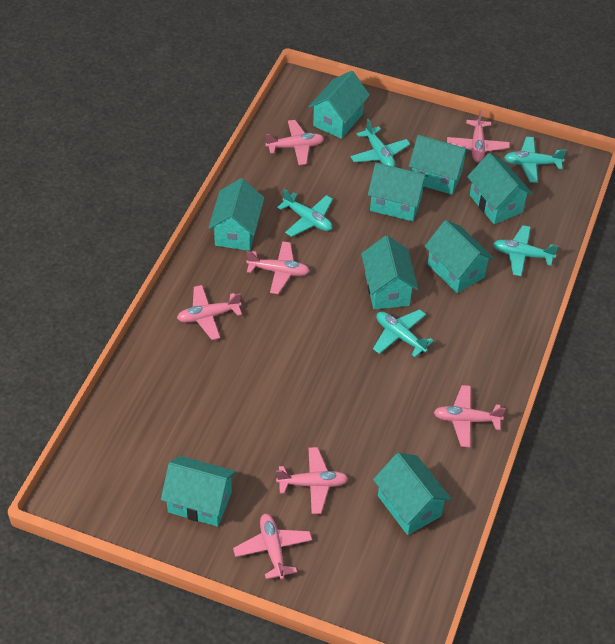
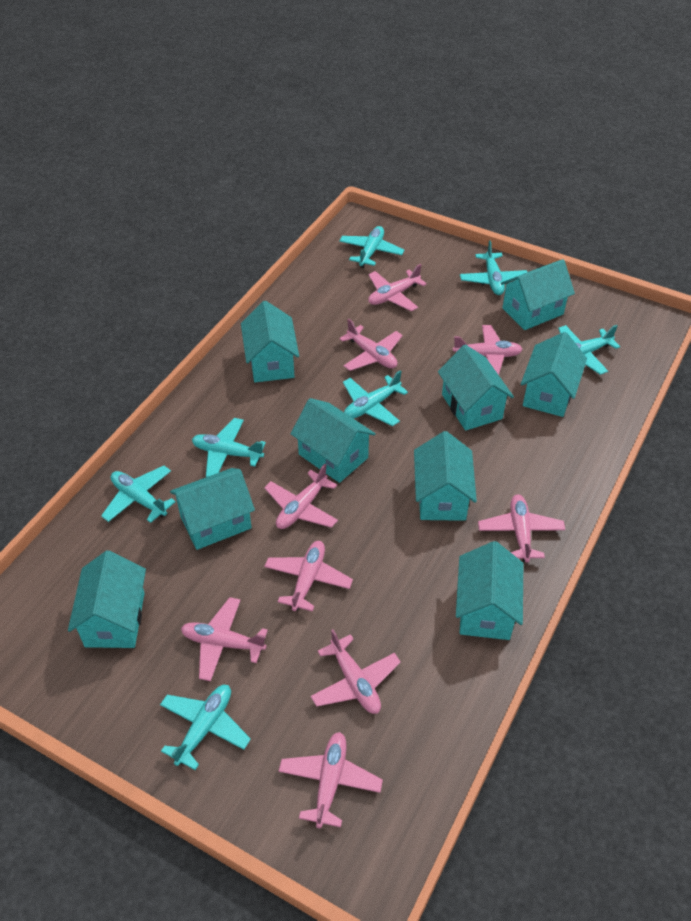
pink plane: [177,285,242,340] [233,514,312,580] [246,241,310,294] [265,120,324,165] [276,447,349,514] [434,385,506,447] [447,110,510,162] = 7 -> [181,597,268,682] [264,464,338,529] [264,541,353,611] [278,732,383,828] [311,629,401,714] [339,318,403,371] [368,264,427,311] [453,325,523,375] [478,494,565,563] = 9
turquoise plane: [277,189,333,237] [350,119,410,167] [373,309,434,357] [493,225,558,276] [504,137,567,183] = 5 -> [101,466,176,523] [160,685,251,770] [192,418,266,477] [339,226,405,268] [343,370,408,426] [460,240,527,295] [558,325,620,375] = 7

